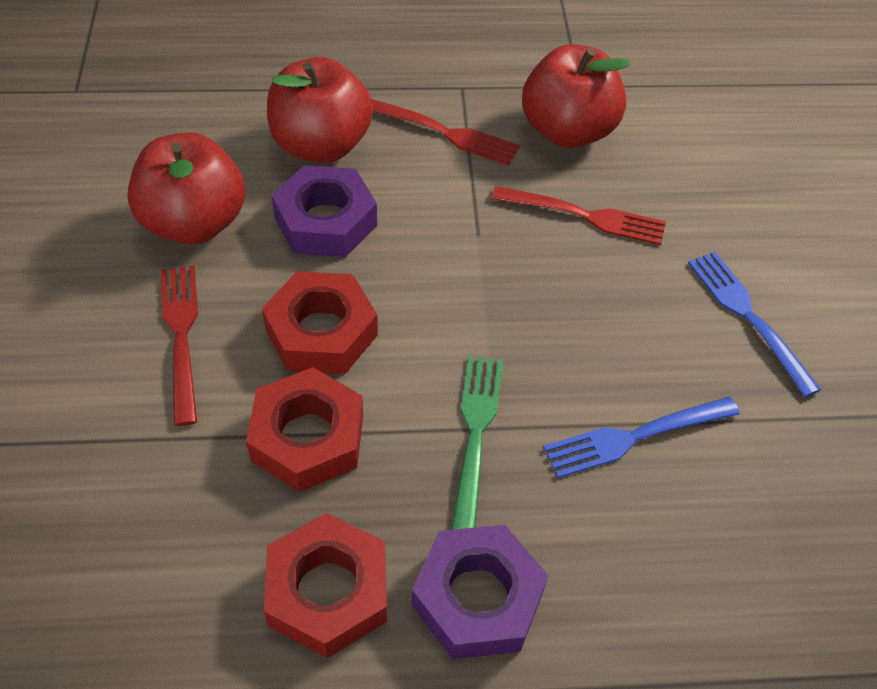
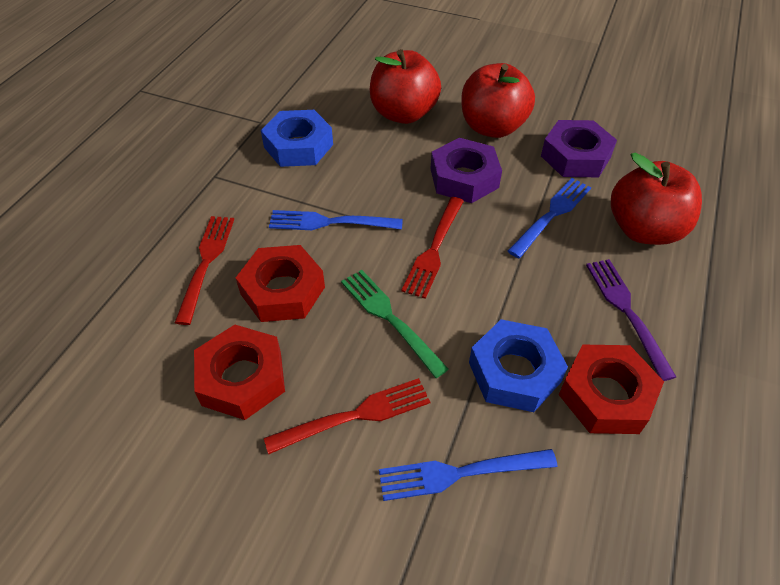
blue fork: [543,397,740,478] [688,251,822,397] = 2 -> [269,210,403,230] [379,449,557,501] [508,178,591,258] = 3
blue nut: none = 0 -> [261,110,333,167] [469,319,568,412] = 2
purple fork: none = 0 -> [586,259,676,381] = 1

